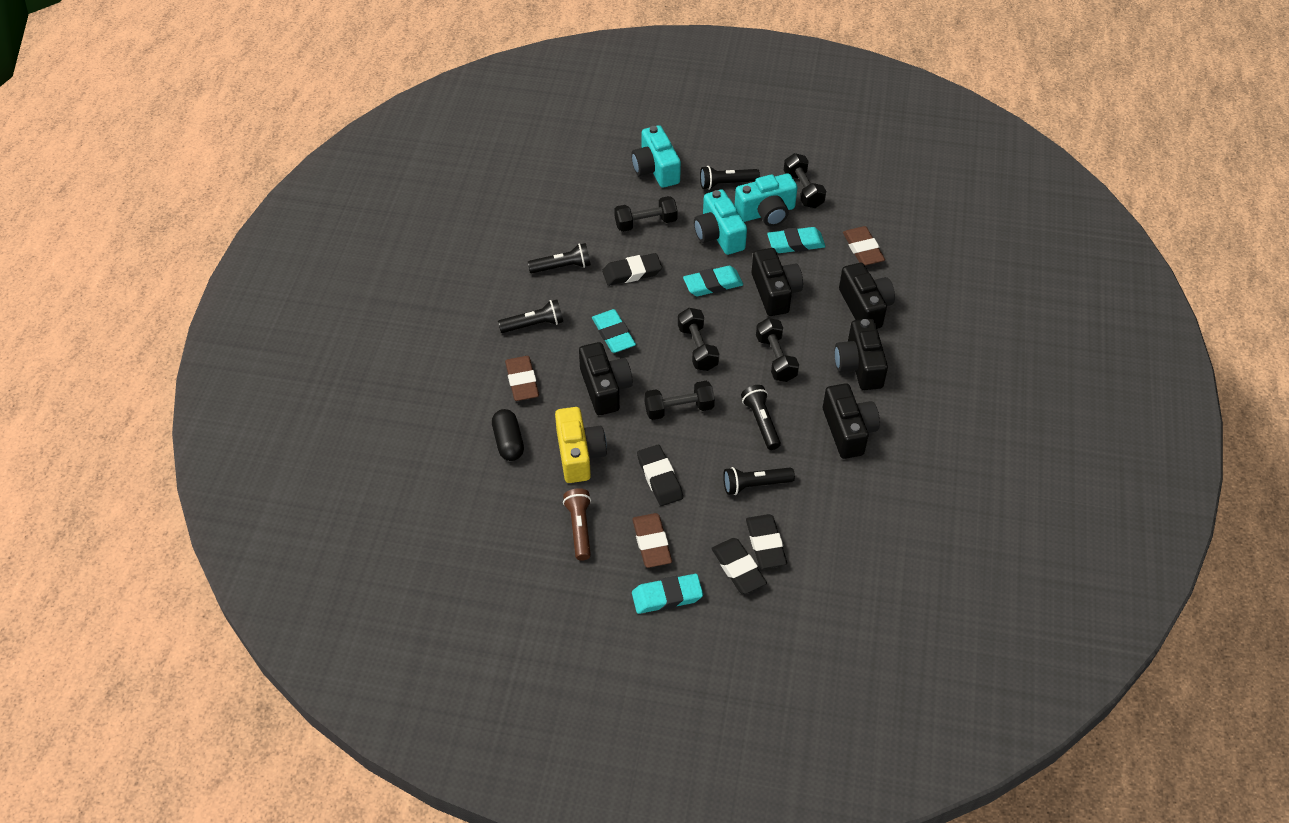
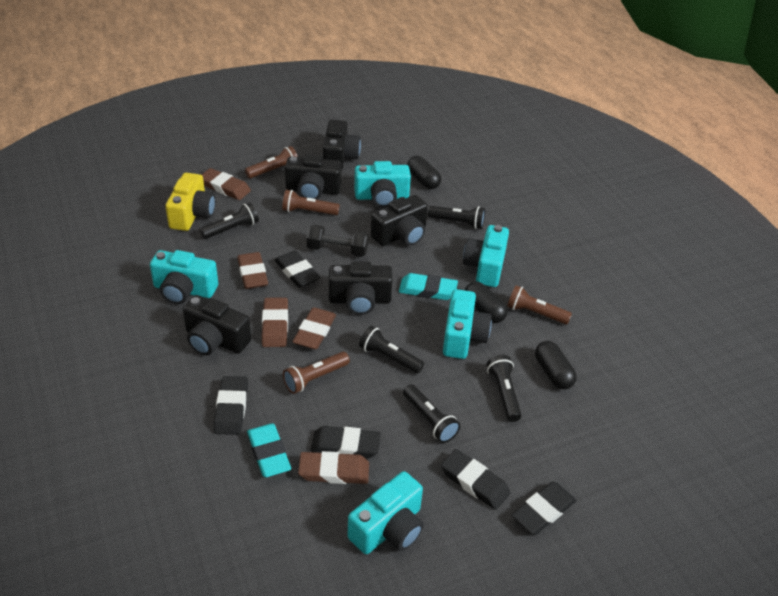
black capsule: [492,409,524,461] = 1 -> [407,156,441,189] [465,281,508,323] [535,341,577,389] = 3
black dumbbell: [614,196,678,232] [644,381,715,420] [678,308,719,371] [756,318,799,382] [784,153,826,208] = 5 -> [307,225,369,257] = 1
black eraser: [602,253,662,286] [637,445,683,506] [711,538,767,594] [746,514,787,569] = 4 -> [214,376,248,435] [275,250,321,288] [311,426,381,459] [441,449,510,510] [512,481,576,535] = 5
brown eraser: [505,356,539,401] [632,513,672,568] [843,226,885,266] = 3 -> [202,168,251,200] [237,252,268,289] [262,298,288,347] [292,307,336,350] [298,451,369,484] = 5
brown flashlight: [563,488,591,561] = 1 -> [245,146,298,179] [282,190,340,215] [283,352,350,394] [507,285,572,324] = 4
turquoise camera: [631,125,681,188] [694,189,747,255] [734,173,797,226] = 3 -> [150,250,218,304] [348,471,424,554] [354,161,411,208] [443,289,492,359] [463,225,509,287] = 5
turquoise eraser: [592,309,636,353] [632,574,703,614] [683,266,743,296] [767,227,826,253] = 4 -> [247,423,291,477] [399,273,458,300] = 2

